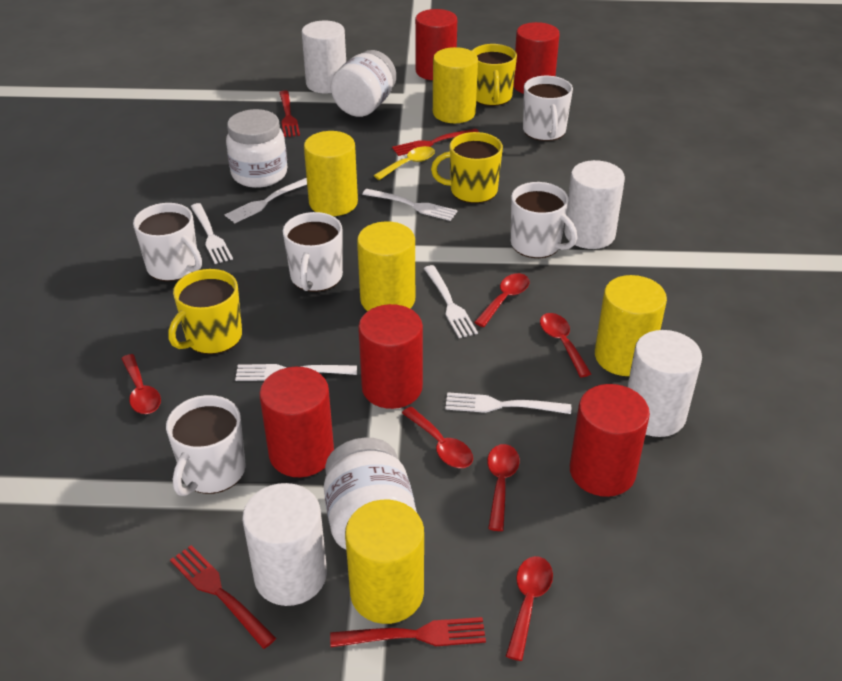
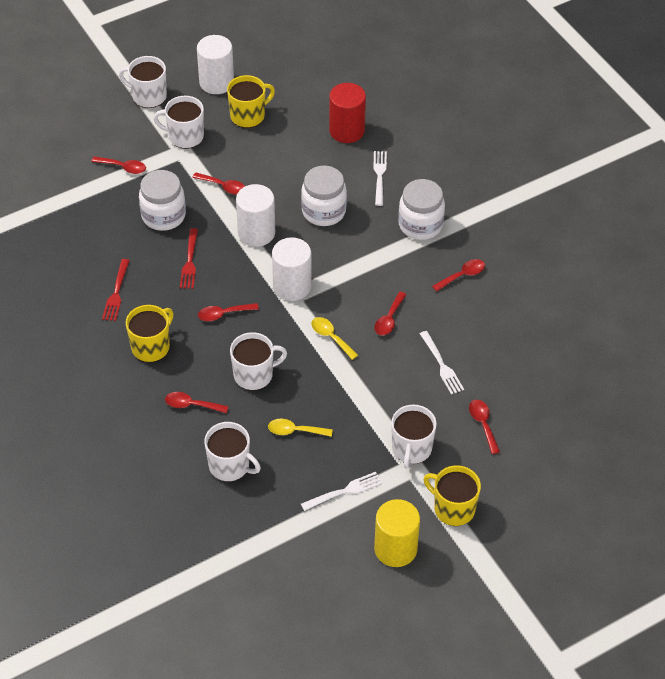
red cylinder: [259,367,334,477] [358,304,423,409] [415,9,457,80] [513,22,560,94] [570,384,650,497] = 5 -> [329,83,366,143] = 1
red fork: [170,545,276,649] [279,90,300,137] [330,617,486,647] [392,128,479,156] = 4 -> [102,259,130,321] [180,228,198,289] = 2
red spoon: [121,354,161,414] [402,407,473,468] [474,273,530,327] [487,444,520,531] [506,556,553,661] [540,313,591,377] = 6 -> [91,156,146,174] [165,392,228,413] [192,173,245,195] [198,303,259,321] [374,292,407,336] [432,259,485,292] [469,400,500,454] = 7
white cylinder: [242,483,327,606] [302,21,346,93] [564,160,625,249] [627,330,702,437] = 4 -> [197,35,234,94] [236,184,275,247] [272,237,312,301] = 3
white fork: [190,203,233,264] [224,178,307,223] [235,364,357,381] [362,189,458,221] [424,265,478,338] [445,392,571,414] = 6 -> [301,472,382,511] [373,151,387,206] [420,331,464,395] = 3
yellow cylinder: [304,131,358,216] [345,500,424,624] [357,221,415,311] [433,47,478,123] [595,275,667,376] = 5 -> [374,499,420,567] = 1
yellow spoon: [374,146,435,180] = 1 -> [268,419,333,437] [311,317,358,360] = 2

